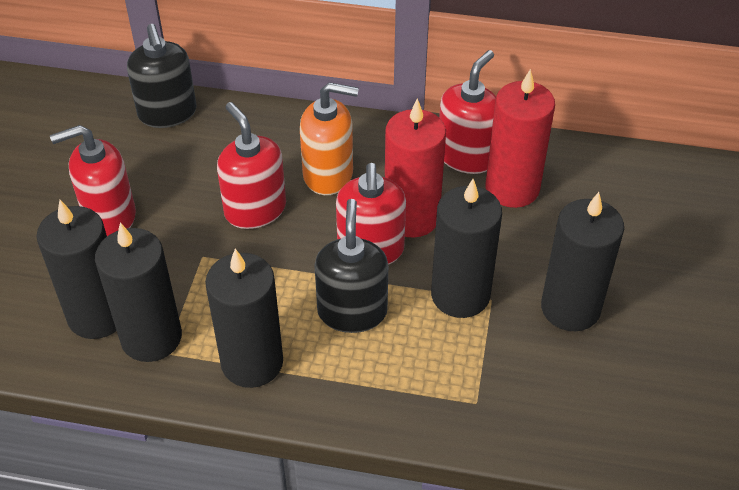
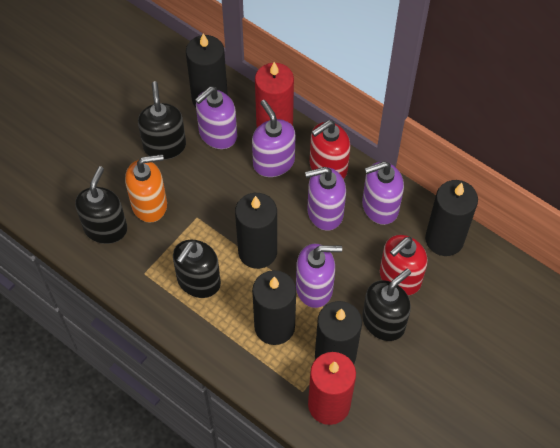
black soap dispenser: [127,24,197,128] [314,199,388,333] = 2 -> [75,166,127,244] [138,81,186,160] [173,240,221,298] [362,268,411,341] = 4
purple soap dispenser: none = 0 -> [195,86,237,149] [252,100,295,177] [296,244,342,308] [305,167,346,231] [362,161,404,225] = 5
red soap dispenser: [50,125,136,236] [217,102,286,229] [336,163,406,265] [439,50,496,174] = 4 -> [310,120,350,179] [380,235,428,295] = 2

